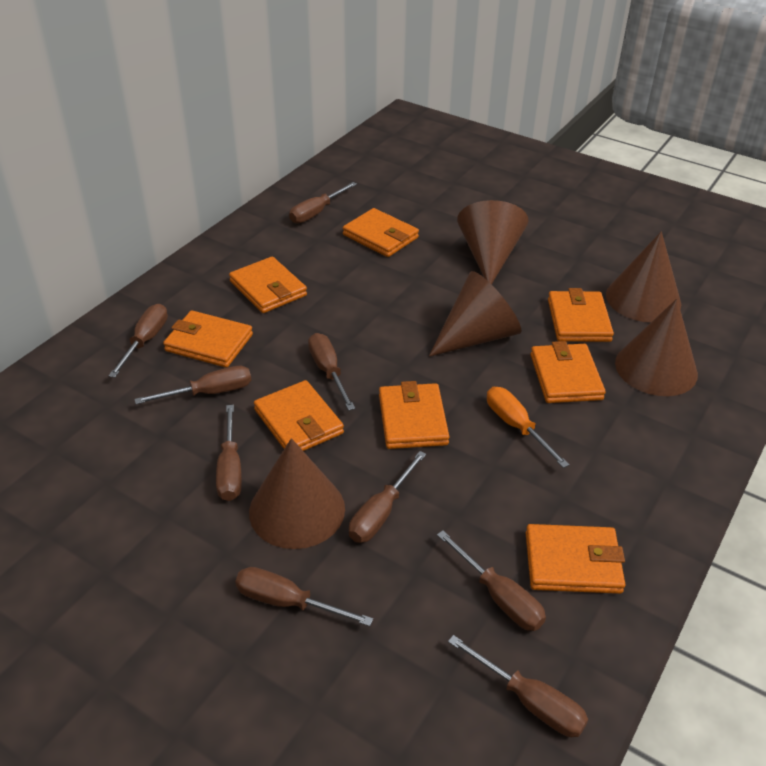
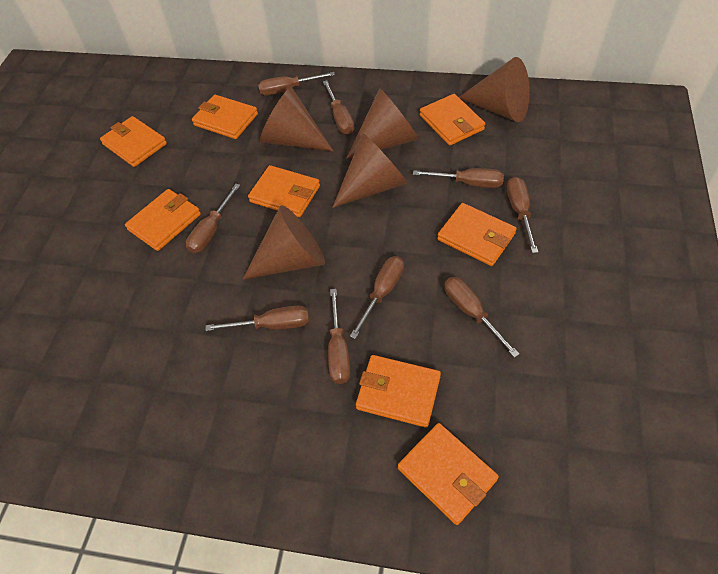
orange screwdriver: [487,387,569,468] = 1 -> none = 0

